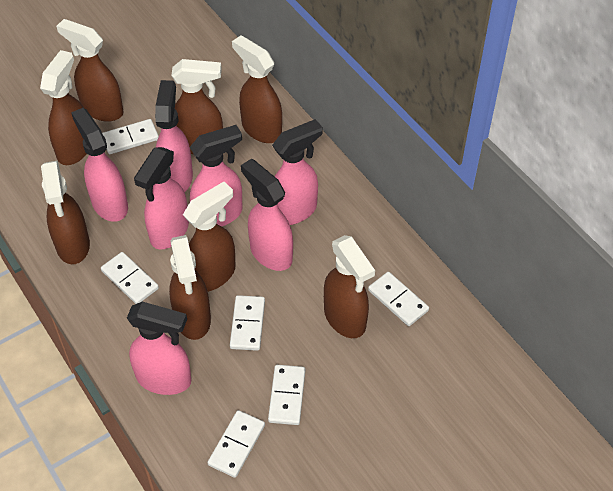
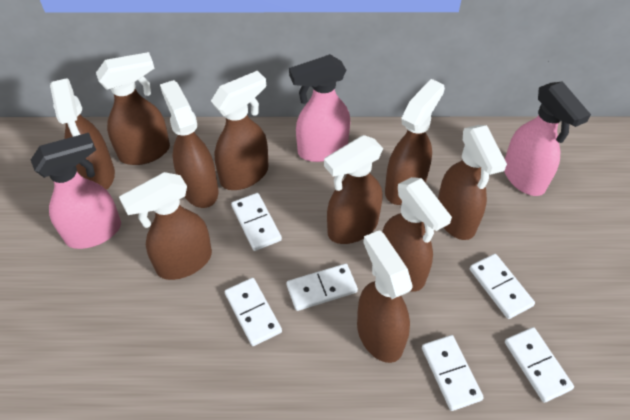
brown spray bottle: [40,50,87,165] [41,161,90,264] [56,19,124,122] [169,235,211,340] [171,59,223,154] [183,182,236,292] [232,35,282,143] [324,235,375,338] = 8 -> [50,78,115,190] [96,52,170,165] [119,172,212,280] [160,80,218,208] [211,70,268,190] [324,135,383,244] [357,230,413,363] [382,177,452,292] [385,79,445,205] [438,125,507,240] = 10
pink spray bottle: [71,108,128,222] [127,301,191,395] [134,147,189,249] [155,80,193,192] [190,125,242,226] [241,159,293,271] [272,119,323,225] = 7 -> [31,133,121,249] [289,54,350,162] [504,81,591,196] = 3

